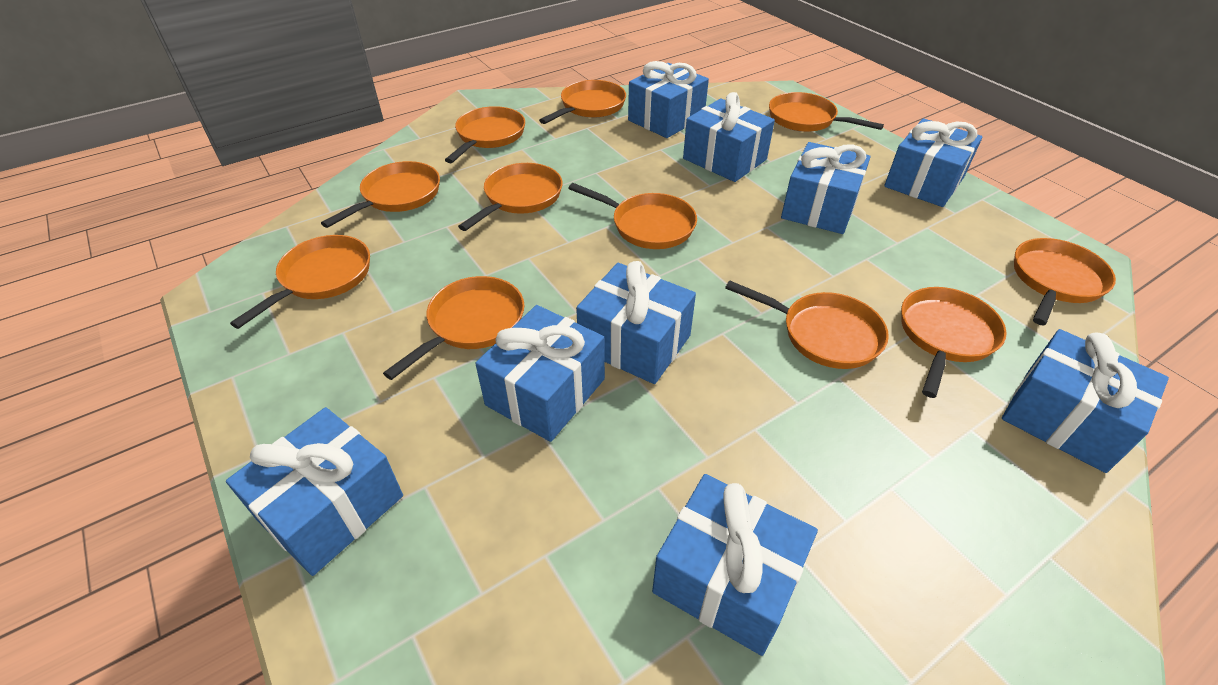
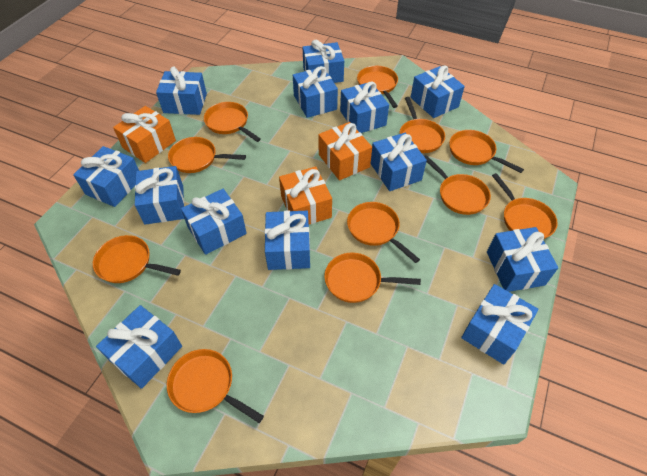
blue gift: [226,407,403,576] [475,305,605,442] [576,261,696,384] [628,61,709,138] [652,474,818,656] [683,92,775,182] [781,142,871,234] [884,118,983,207] [1002,329,1169,473] = 9 -> [73,146,139,207] [96,305,182,389] [135,166,184,225] [156,67,207,115] [181,189,247,255] [265,211,310,270] [293,66,338,118] [303,40,344,83] [340,81,389,133] [371,133,427,191] [411,65,465,118] [461,284,538,365] [487,227,558,292] = 13
orange gift: none = 0 -> [113,106,176,163] [279,166,332,224] [318,122,372,181] = 3

